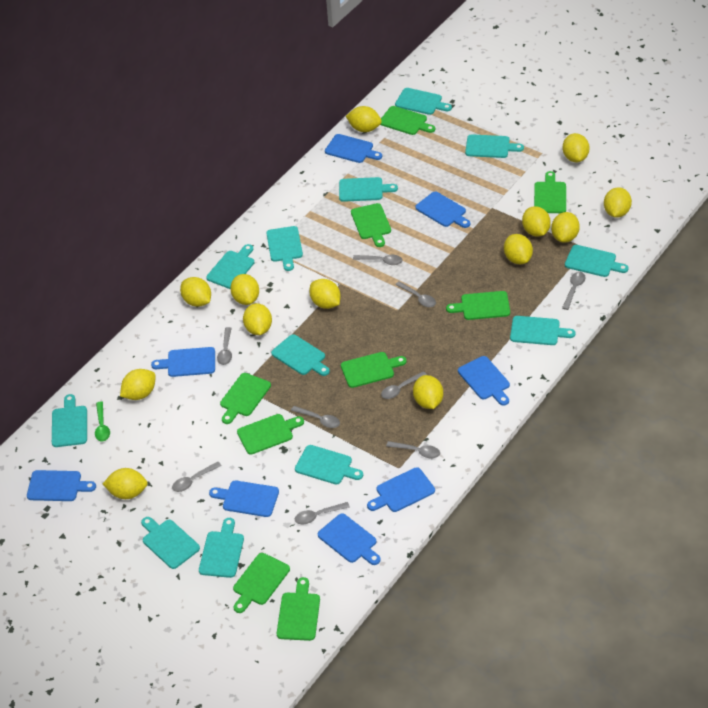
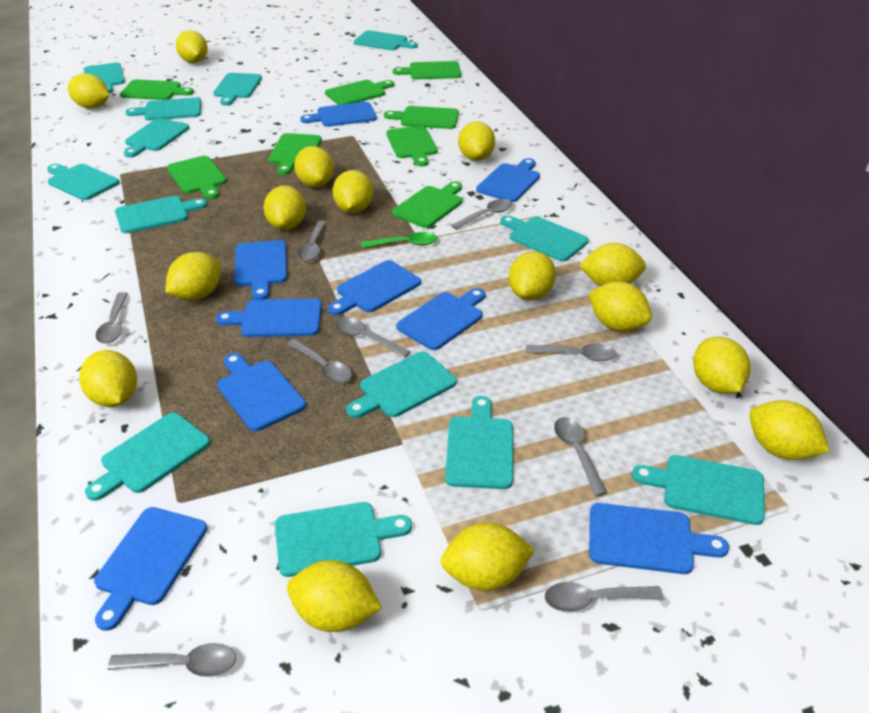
blue cutting board: [27,470,96,501] [151,347,215,377] [209,481,279,517] [318,514,381,565] [325,134,382,163] [367,467,435,512] [415,192,470,228] [458,356,510,406] = 8 -> [94,507,207,631] [216,298,322,337] [217,353,306,431] [234,240,287,300] [300,102,377,127] [328,260,421,315] [396,288,486,350] [476,158,540,202] [589,503,729,574] = 9
green cutting board: [220,373,271,424] [233,553,290,613] [237,414,304,455] [277,577,320,641] [341,352,407,388] [351,203,391,247] [380,106,435,135] [446,291,510,320] [534,171,566,213] = 9 -> [120,79,194,100] [167,156,227,199] [268,133,322,175] [325,80,394,105] [384,106,459,129] [386,126,438,166] [392,181,462,228] [393,61,461,79] = 8
turquoise cutting board: [52,394,87,447] [141,517,200,569] [199,518,244,578] [206,244,254,289] [266,226,303,271] [271,334,330,376] [295,445,363,485] [339,177,398,202] [395,88,452,115] [465,134,524,158] [510,316,576,345] [565,245,629,277] = 12 -> [47,164,119,200] [84,63,125,93] [85,413,210,501] [115,196,207,233] [124,118,189,157] [125,98,201,121] [213,73,262,106] [275,502,412,577] [346,352,457,418] [354,30,418,50] [445,396,513,489] [500,215,589,261] [632,455,765,525] = 13
yellow lemon: [103,468,148,499] [120,369,156,400] [180,277,211,307] [230,274,259,305] [243,303,272,335] [309,279,341,309] [346,106,382,132] [413,375,443,409] [504,234,533,264] [522,206,551,237] [551,212,580,243] [563,133,590,162] [604,187,632,218] = 13 -> [68,73,109,109] [79,350,137,407] [165,252,221,300] [176,30,208,63] [263,185,306,230] [287,560,382,632] [294,146,334,187] [332,170,373,213] [441,523,535,591] [458,121,495,161] [509,251,556,300] [579,243,646,286] [589,281,652,331] [693,337,751,394] [749,400,830,460] = 15

